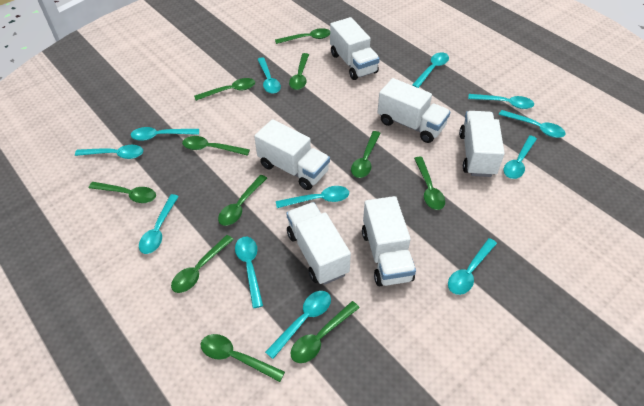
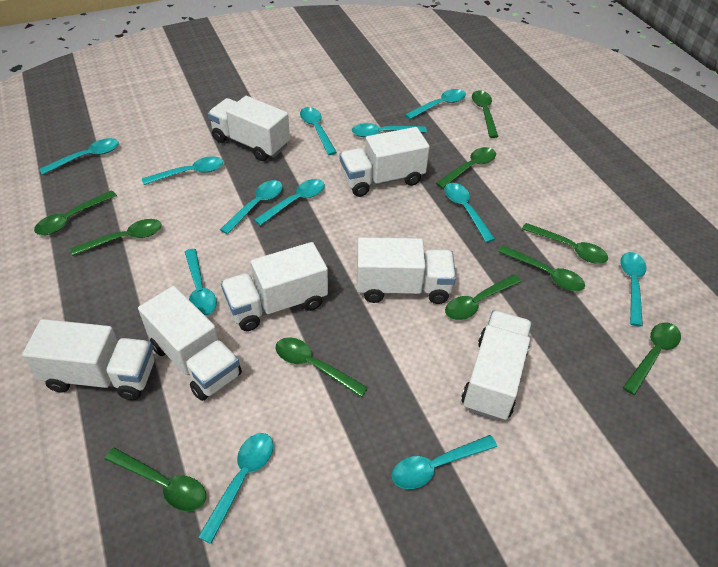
green spoon: [89,182,156,203] [171,235,234,293] [182,136,250,156] [194,78,255,101] [201,334,285,382] [218,175,267,226] [275,28,330,44] [289,53,309,90] [290,301,360,363] [351,131,381,178] [414,157,445,210] = 11 -> [34,190,117,235] [70,219,162,256] [105,448,206,511] [276,337,368,397] [436,147,496,188] [445,274,522,320] [472,90,498,138] [498,245,585,291] [522,223,608,263] [623,322,681,395] = 10
white truck: [254,119,330,190] [286,202,351,285] [330,17,380,80] [362,196,416,286] [377,78,450,143] [459,111,505,177] = 6 -> [22,319,155,400] [138,286,242,401] [208,96,290,161] [221,242,328,331] [340,127,430,197] [357,237,456,304] [461,310,532,421] = 7

